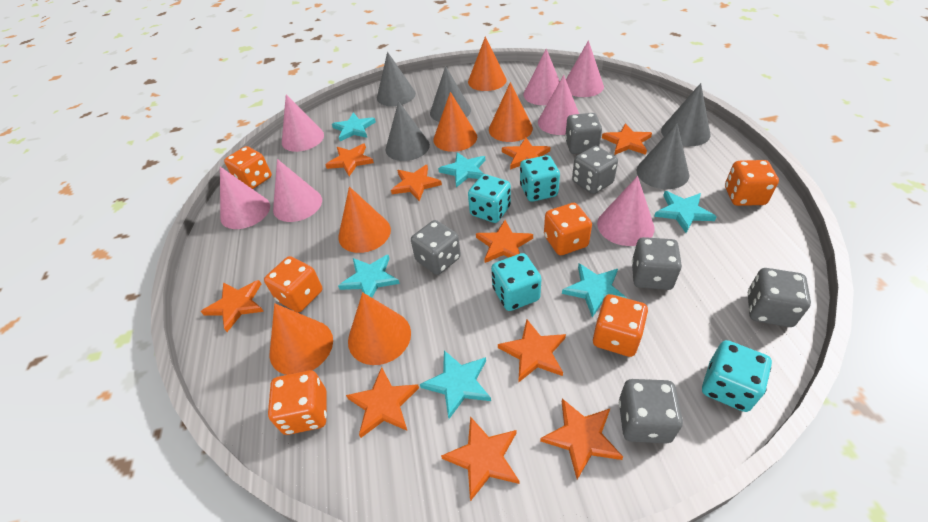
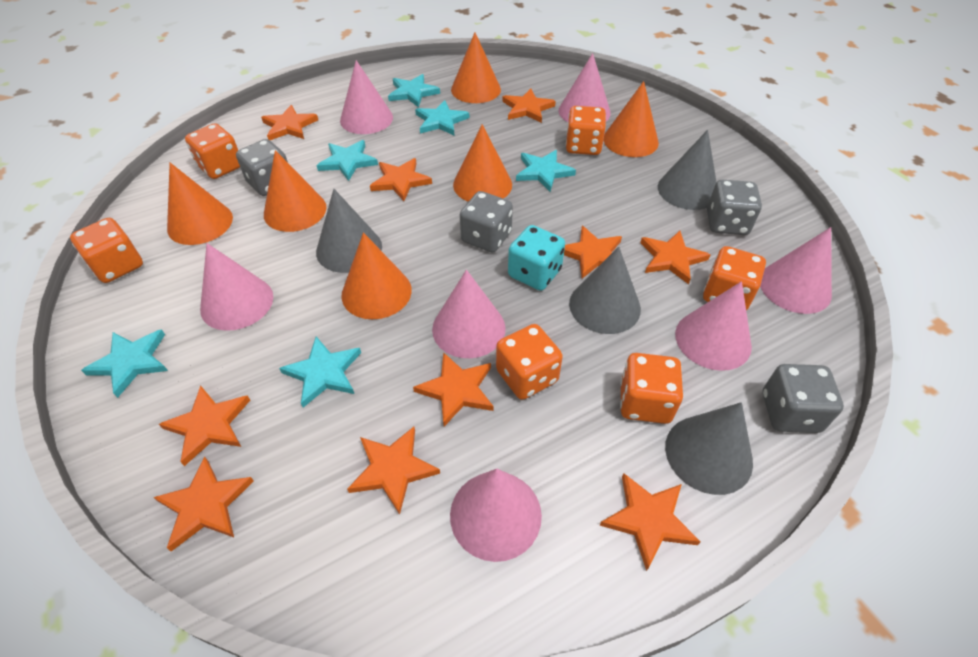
grey cone: [377,52,416,106] [386,101,430,161] [430,66,471,122] [637,123,689,189] [661,83,711,146] = 5 -> [316,189,382,273] [569,247,641,334] [658,130,716,210] [665,402,753,495] = 4
grey dice: [411,220,461,275] [565,113,602,154] [572,146,618,194] [619,379,683,444] [632,237,682,290] [748,268,811,327] = 6 -> [236,139,288,196] [460,191,513,253] [707,180,762,235] [763,364,844,433] = 4
turquoise dice: [468,174,511,223] [491,253,542,311] [520,155,560,202] [702,340,772,412] = 4 -> [508,225,565,291] = 1

